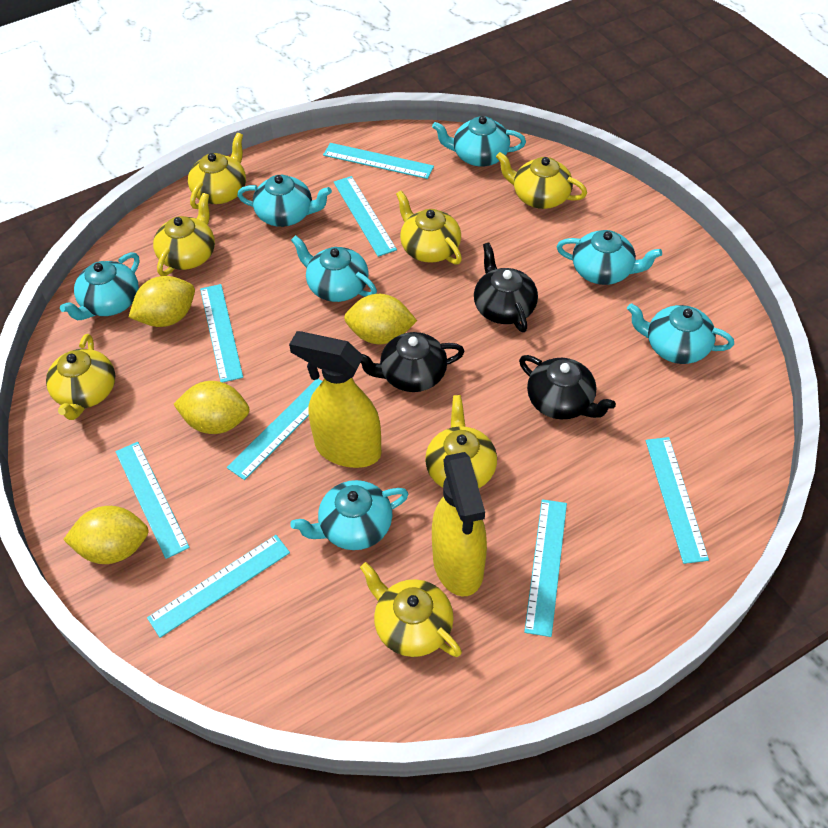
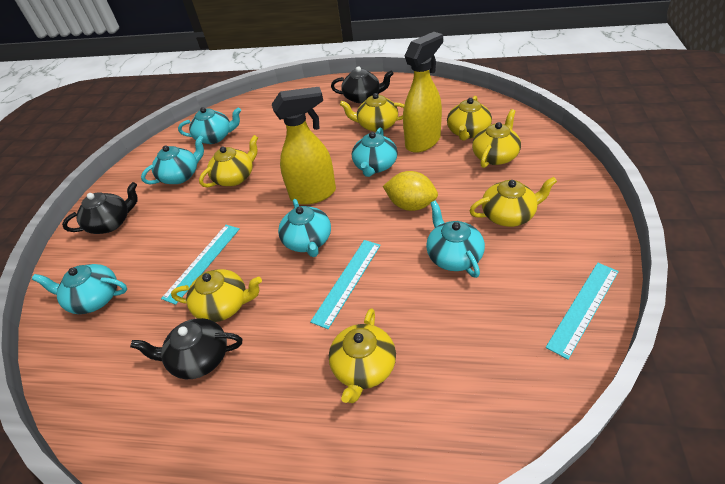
turquoise ruler: [115,442,190,559] [147,535,290,638] [200,284,243,383] [227,379,322,480] [323,143,434,179] [334,176,397,257] [524,499,567,637] [646,437,709,564] = 8 -> [161,225,240,305] [310,240,381,329] [546,263,619,359] = 3
turquoise teapot: [60,252,139,320] [237,175,332,227] [290,480,409,550] [291,235,377,302] [432,116,526,167] [557,230,662,285] [627,303,734,364] = 7 -> [32,264,127,314] [141,135,204,184] [178,107,241,144] [278,199,331,257] [352,128,398,177] [426,201,485,278] = 6
yellow lemon: [63,506,149,564] [129,276,195,327] [173,381,249,434] [344,294,417,344] = 4 -> [383,171,438,211] = 1

